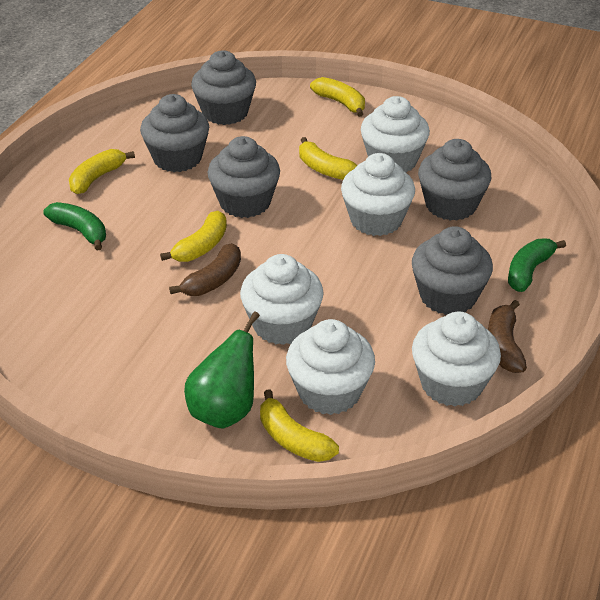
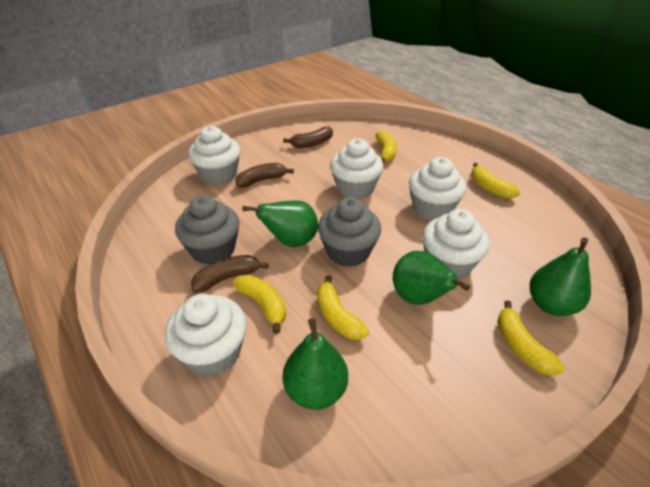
brown banana: [169,243,241,296] [488,300,527,373] = 2 -> [191,255,268,292] [235,163,294,188] [283,127,333,148] = 3
green banana: [43,202,106,250] [508,238,566,292] = 2 -> none = 0
green pear: [184,311,260,429] = 1 -> [242,200,318,247] [283,318,348,410] [393,251,470,305] [530,237,591,316] = 4
grey cupcake: [140,94,209,172] [191,50,256,125] [208,136,280,218] [412,226,493,315] [418,139,491,221] = 5 -> [175,195,240,265] [318,197,381,267] = 2

